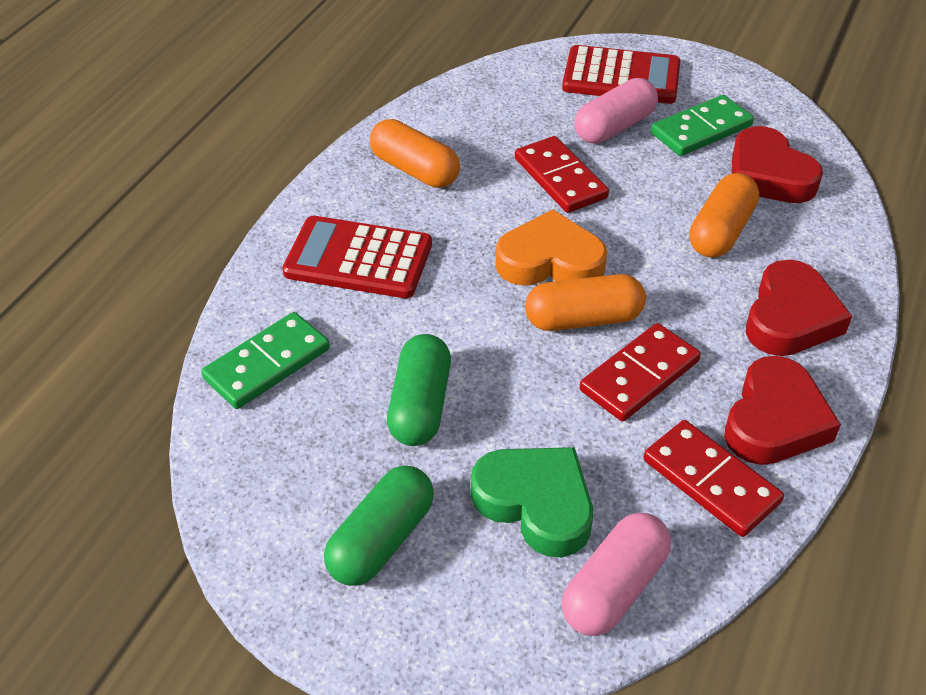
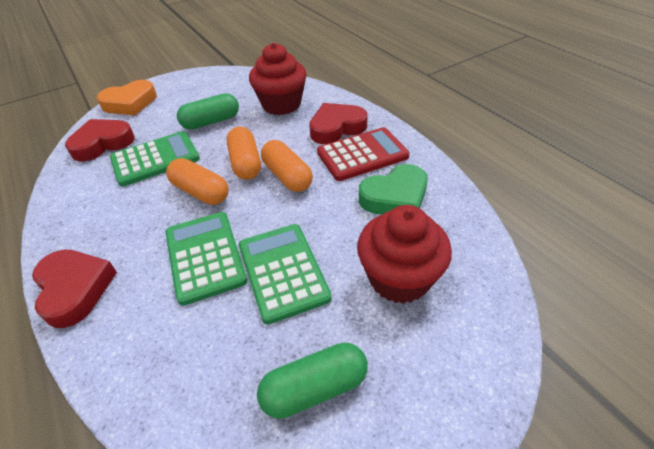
green calculator: none = 0 -> [110,131,200,187] [166,212,247,306] [239,224,332,324] = 3
green domino: [201,312,330,409] [651,95,754,156] = 2 -> none = 0
pink capsule: [561,513,671,636] [575,78,658,144] = 2 -> none = 0
red calculator: [283,216,432,298] [562,45,680,104] = 2 -> [317,127,410,181] = 1
red cupcake: none = 0 -> [249,43,307,115] [357,205,452,304] = 2
red domino: [515,136,609,213] [580,323,701,421] [643,420,784,537] = 3 -> none = 0

